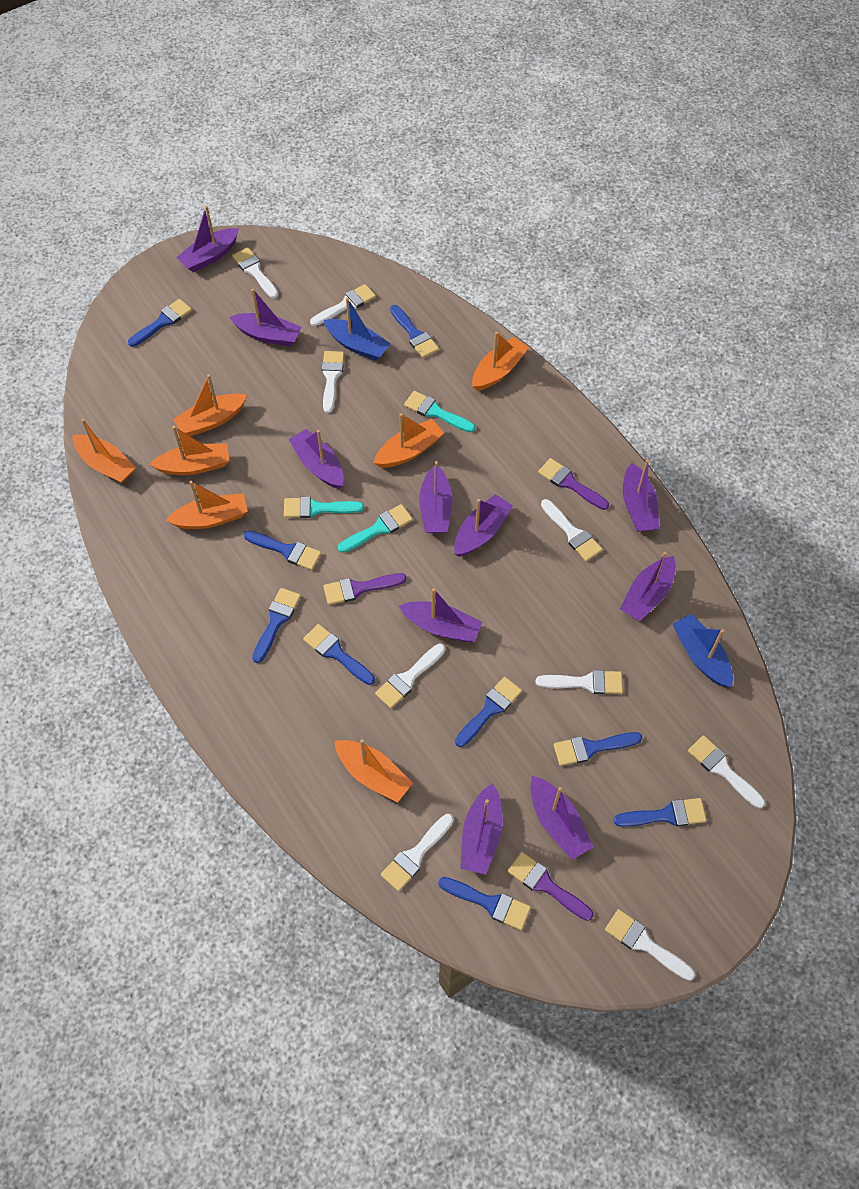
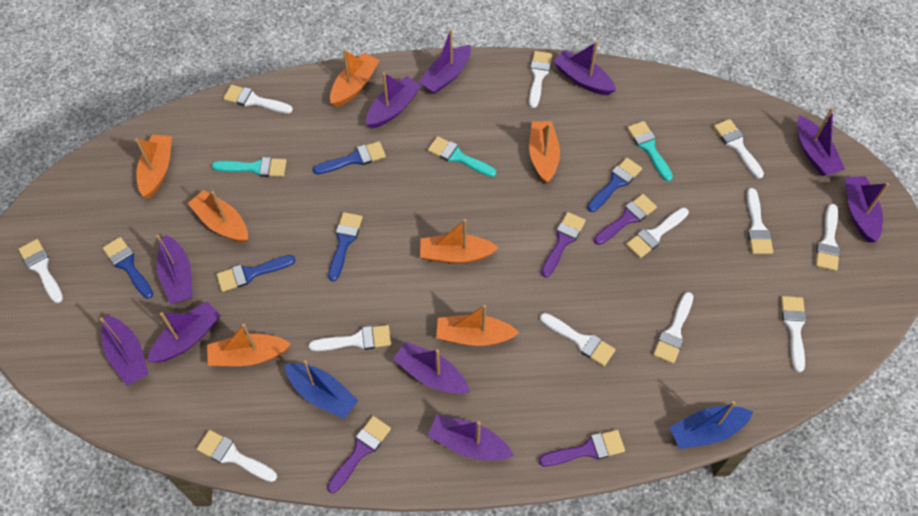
blue brush: [128,299,192,347] [244,530,321,570] [252,588,301,663] [303,624,375,685] [390,305,439,358] [438,877,531,930] [455,677,522,747] [554,732,642,766] [614,798,707,827] = 9 -> [103,237,153,299] [216,255,296,292] [313,141,386,174] [328,212,363,281] [587,158,642,212] = 5
purple brush: [323,573,407,605] [508,852,594,921] [538,458,609,510] = 3 -> [327,416,391,493] [539,430,625,466] [541,212,586,277] [594,194,657,245] = 4
white brush: [232,248,278,298] [310,284,376,326] [322,351,344,413] [375,644,445,708] [381,814,454,891] [536,670,623,694] [541,499,603,561] [605,909,695,981] [688,735,765,808] = 9 -> [18,239,63,303] [197,430,277,482] [223,85,293,113] [309,325,391,351] [529,51,552,108] [540,313,616,366] [626,208,689,258] [653,292,693,364] [714,119,764,179] [747,188,773,254] [781,296,807,372] [816,204,841,271] = 12

